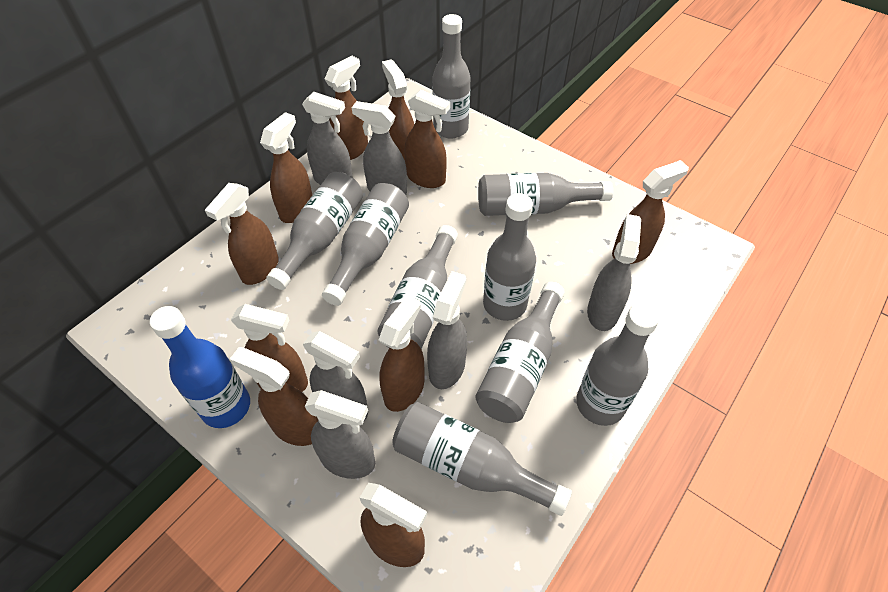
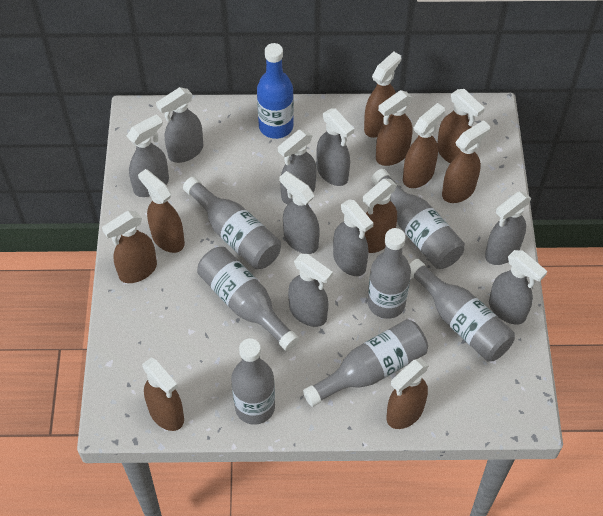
grey bottle: [266,172,363,290] [322,183,409,306] [377,225,458,349] [392,402,572,516] [432,14,471,139] [475,282,565,423] [478,173,613,216] [483,193,536,321] [576,303,660,426] = 9 -> [183,177,281,269] [197,247,299,351] [231,338,275,425] [303,319,428,407] [368,228,411,319] [371,169,465,269] [409,259,515,361] = 7
grey spray bottle: [302,92,353,185] [303,331,368,421] [305,390,375,479] [352,101,407,195] [427,271,467,389] [587,214,641,331] = 6 -> [126,114,169,197] [156,87,203,163] [278,130,316,204] [279,171,320,254] [288,254,333,327] [316,109,354,186] [333,200,373,276] [485,192,531,265] [489,250,547,325] = 9

